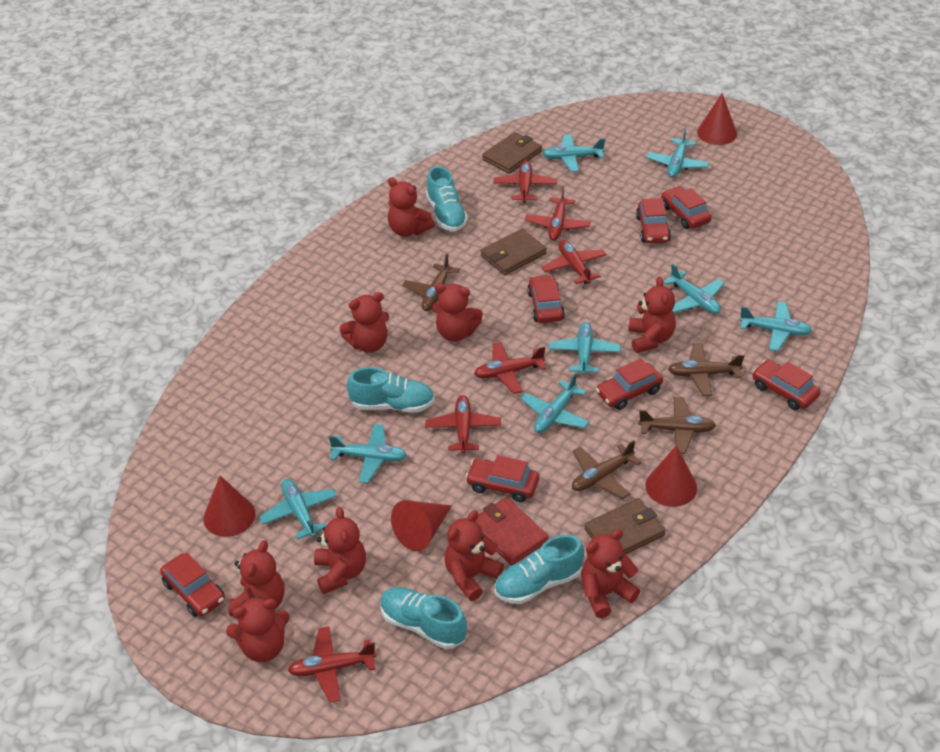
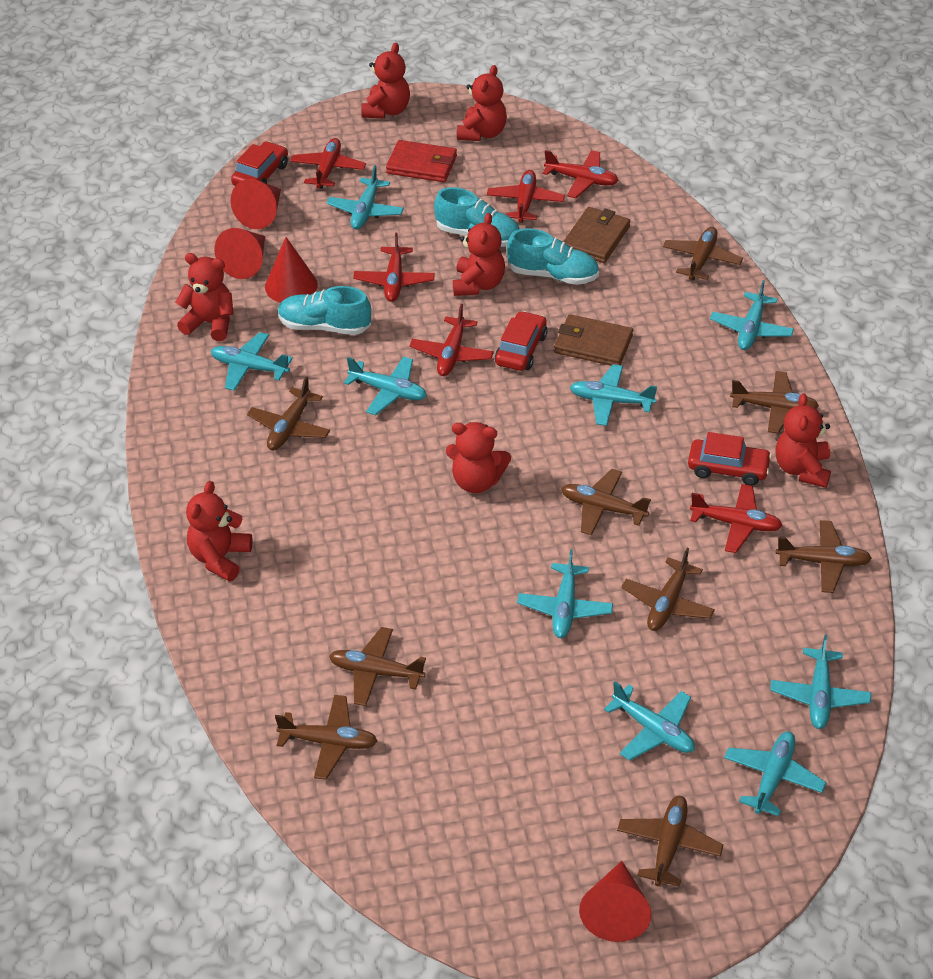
brown plane: [402,254,460,311] [572,440,641,499] [638,397,716,454] [668,343,744,396] = 4 -> [247,376,330,450] [275,695,378,780] [329,627,426,706] [561,469,651,535] [617,796,723,887] [621,548,715,631] [663,227,743,280] [730,371,819,434] [776,520,872,593] = 9
brown wallet: [481,229,547,275] [482,132,542,174] [584,498,666,554] = 3 -> [554,314,633,366] [563,207,630,263] = 2
red car: [160,552,225,617] [465,455,539,502] [527,274,565,323] [596,359,663,410] [636,198,671,243] [661,186,711,229] [752,360,820,410] = 7 -> [231,141,288,186] [495,311,548,371] [688,432,772,486] = 3
red teddy bear: [226,596,290,662] [229,540,284,616] [314,507,366,594] [339,292,389,353] [388,177,435,237] [432,283,483,342] [445,510,504,601] [581,529,640,618] [628,276,676,353] = 9 -> [175,253,234,341] [186,481,253,582] [361,43,410,118] [446,422,511,493] [453,213,505,296] [457,65,507,141] [776,393,831,488] = 7
turquoise plane: [259,479,337,540] [329,424,407,483] [520,373,590,433] [542,134,605,172] [549,322,621,375] [646,128,709,178] [663,264,725,314] [739,302,812,351] = 8 -> [211,332,293,391] [326,165,404,229] [344,356,427,415] [517,549,613,638] [570,364,657,426] [604,681,695,761] [710,280,794,350] [724,732,827,816] [770,634,871,729] = 9
turquoise shoe: [347,367,435,413] [380,587,467,649] [426,166,468,231] [495,535,584,604] = 4 -> [278,286,371,335] [434,187,519,247] [507,228,599,285] = 3

